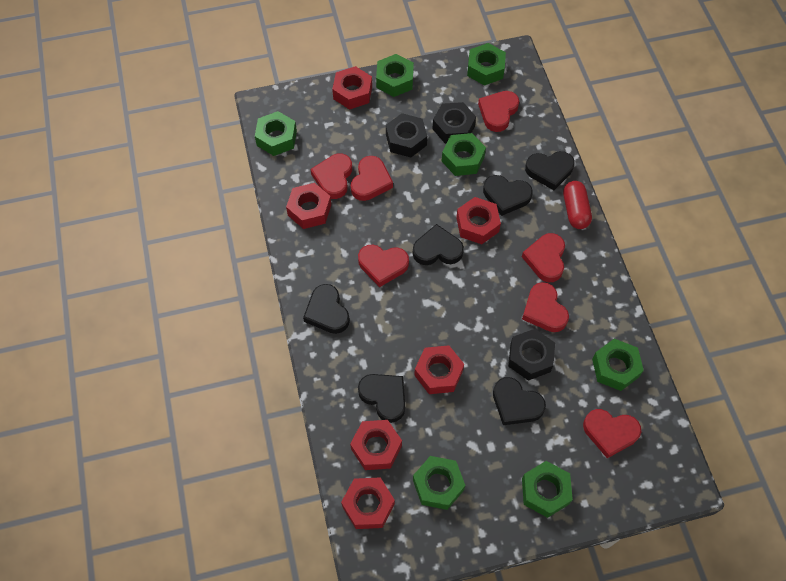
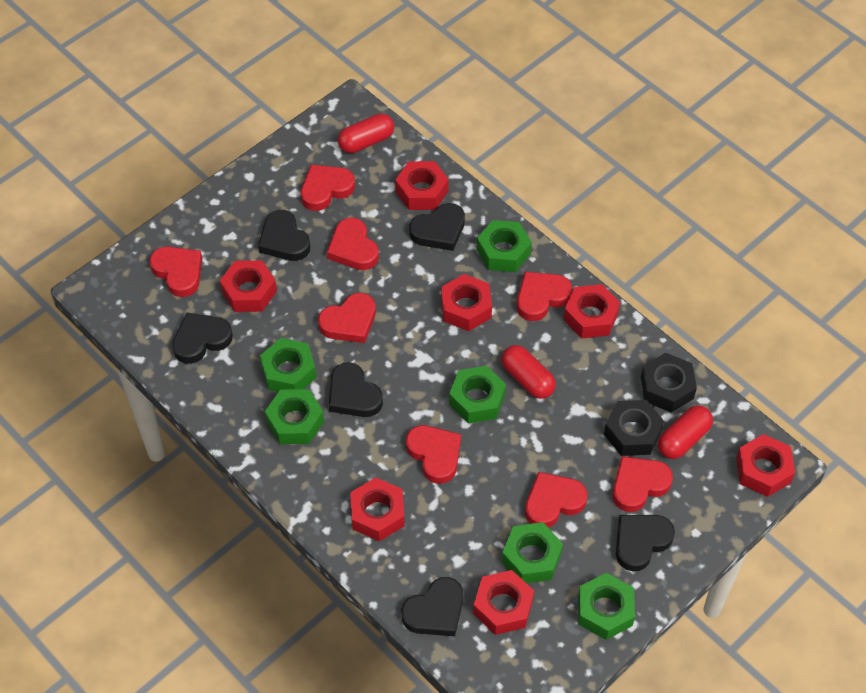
black nut: [386,113,427,157] [432,102,476,144] [508,329,555,381] = 3 -> [604,400,664,456] [641,353,697,413] = 2
green nut: [255,111,297,156] [376,54,414,97] [413,456,465,510] [442,133,486,176] [467,43,506,86] [522,461,573,518] [592,339,644,391] = 7 -> [260,338,316,392] [265,389,324,444] [449,366,506,423] [477,220,532,272] [502,522,563,583] [578,573,635,640] = 6
red capsule: [563,181,592,229] = 1 -> [338,113,394,153] [501,345,556,399] [658,405,713,459] = 3
red heart: [310,154,352,199] [351,156,393,201] [358,245,409,287] [478,91,519,132] [522,233,565,282] [522,282,569,332] [583,409,641,458] = 7 -> [150,247,202,297] [301,165,355,211] [318,293,376,343] [327,217,379,270] [406,425,461,484] [517,272,572,321] [525,472,587,528] [612,456,673,512] = 8
red nut: [286,183,331,229] [332,66,372,110] [341,478,395,529] [350,420,402,470] [414,345,464,394] [456,197,501,244] = 6 -> [220,260,277,312] [350,477,405,541] [395,161,449,210] [441,274,492,331] [473,570,534,635] [564,284,620,339] [736,434,795,497] = 7

